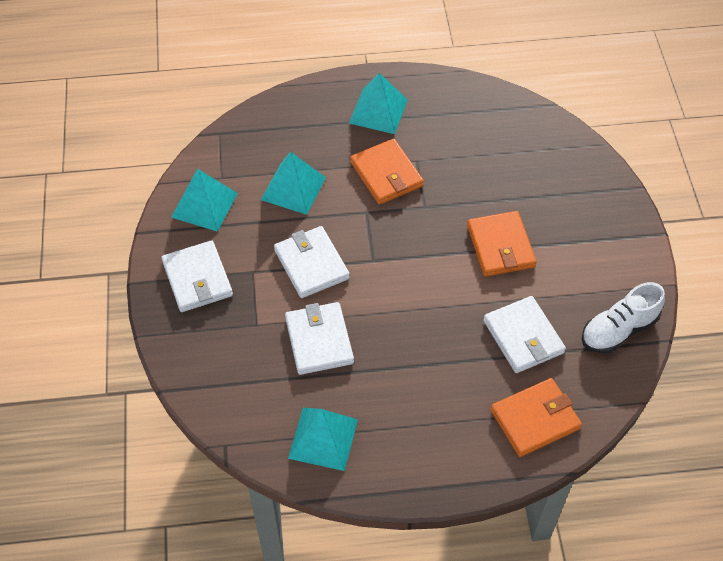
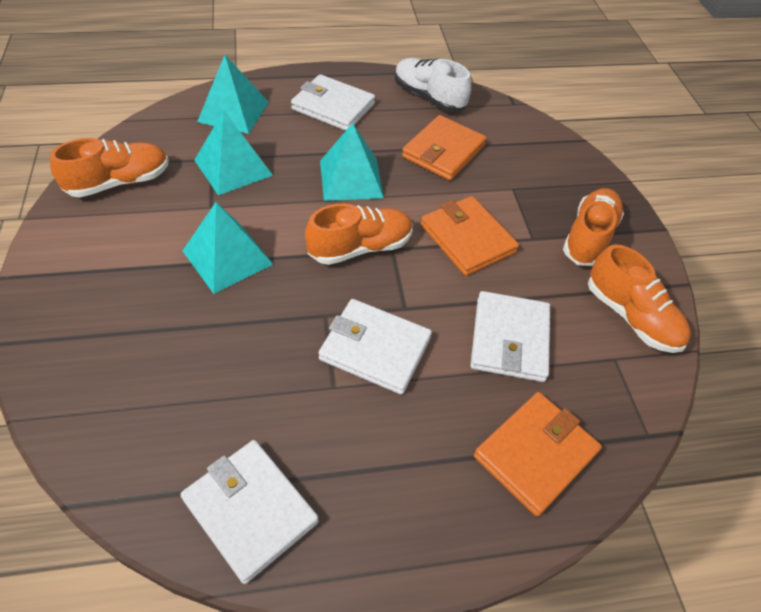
orange shoe: none = 0 -> [50,138,169,197] [305,204,413,265] [563,188,624,266] [588,244,691,353] = 4

